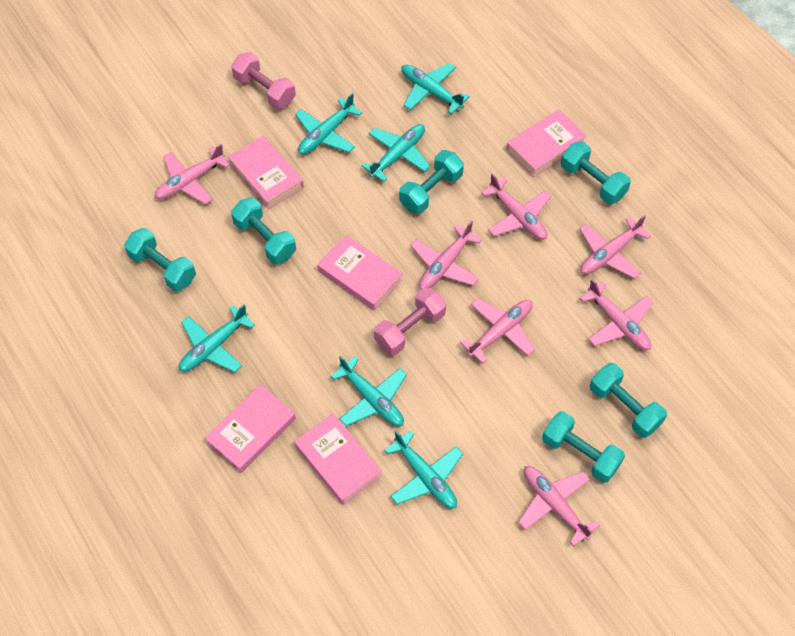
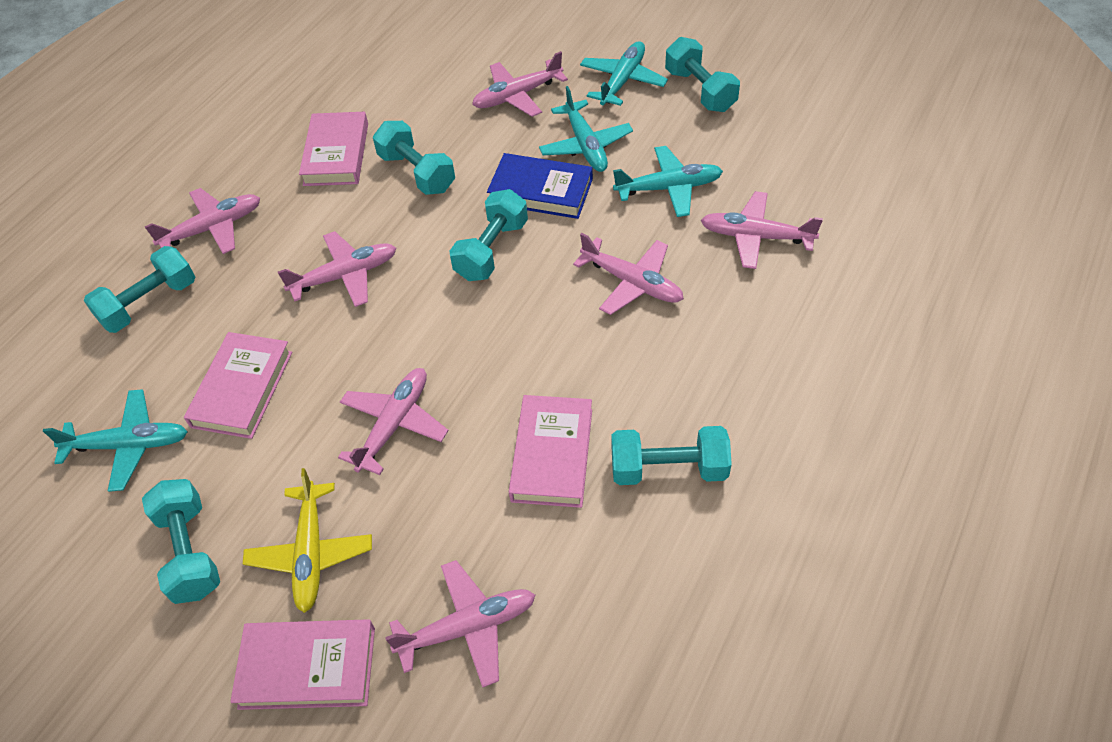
blue book: none = 0 -> [487,153,593,219] = 1
pink book: [205,384,296,473] [228,136,304,209] [294,414,382,505] [317,235,403,310] [506,109,587,177] = 5 -> [184,332,292,439] [230,619,375,710] [299,112,368,186] [509,395,592,508] = 4
pink dumbbell: [231,52,296,109] [374,287,446,355] = 2 -> none = 0
turquoise plane: [179,304,255,373] [295,93,362,155] [331,355,407,426] [362,124,431,182] [385,430,463,509] [401,63,470,114] = 6 -> [43,389,187,492] [539,86,633,172] [580,41,668,106] [613,146,723,217] = 4
yellow plane: none = 0 -> [243,468,372,613] = 1

